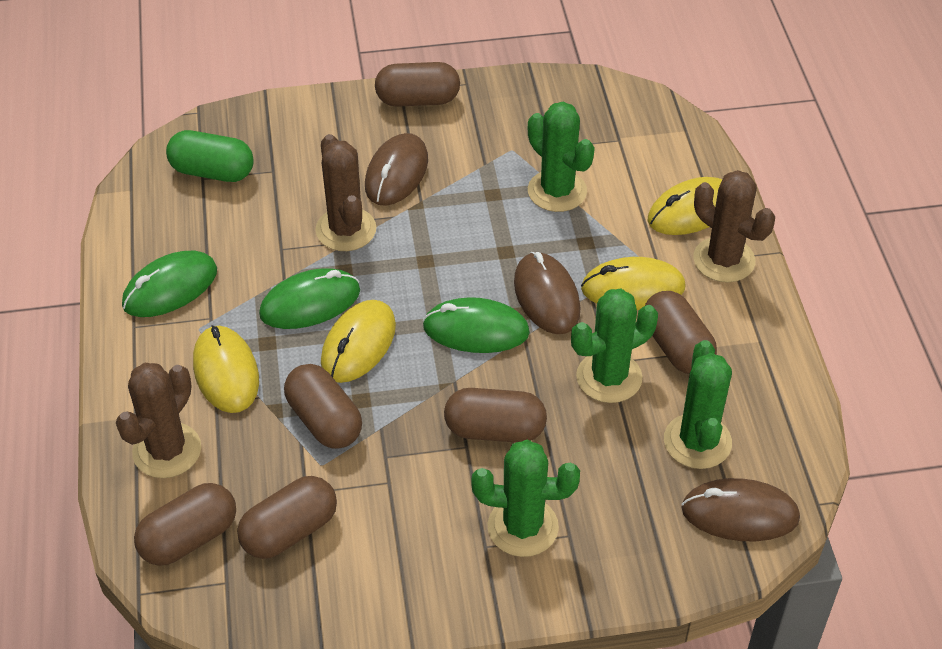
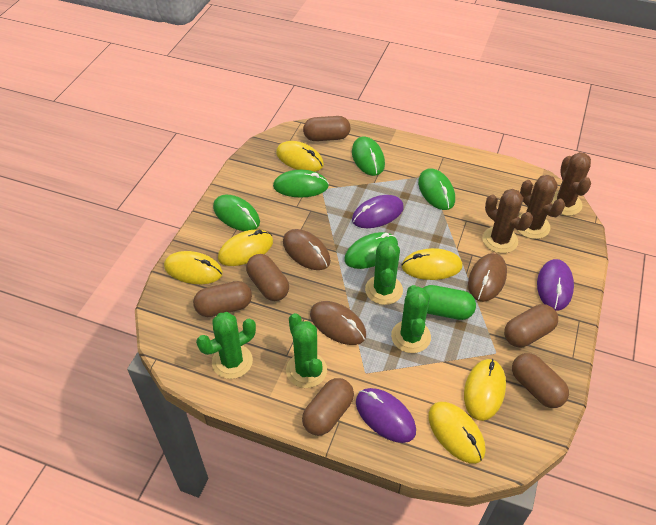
green mouse: [122,251,217,317] [259,268,360,329] [423,297,530,353] = 3 -> [213,195,260,231] [273,170,329,198] [344,232,398,269] [352,137,385,176] [418,168,455,210] = 5
purple mouse: none = 0 -> [352,195,404,228] [356,388,416,443] [537,259,574,310] = 3
yellow mouse: [193,325,259,413] [321,300,396,383] [581,257,686,310] [648,177,722,235] = 4 -> [164,251,223,284] [218,229,273,266] [276,141,324,172] [401,248,462,280] [428,402,486,464] [464,359,506,421] = 6

